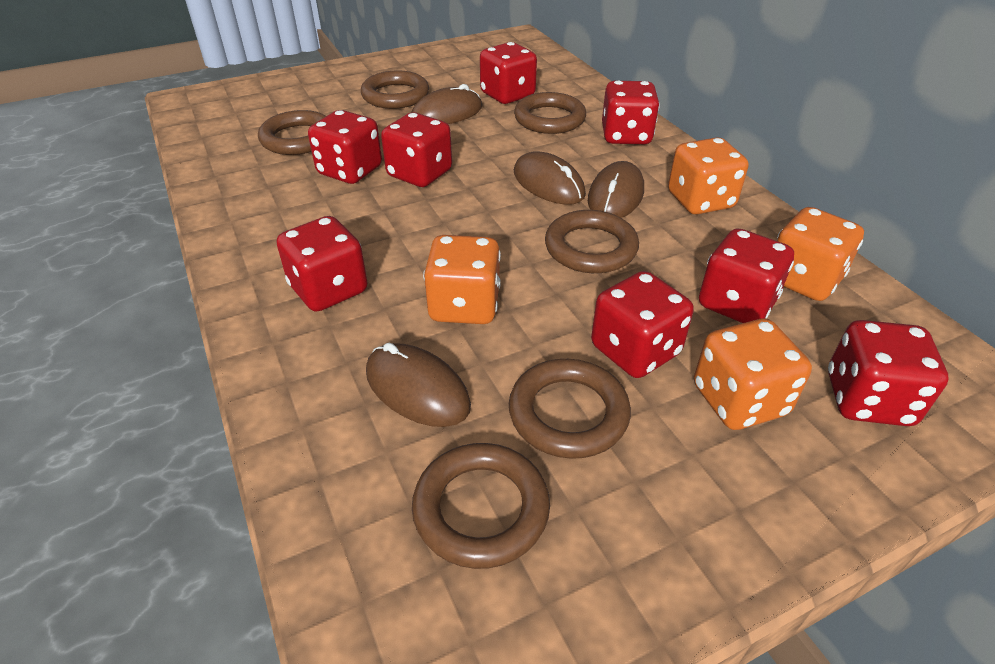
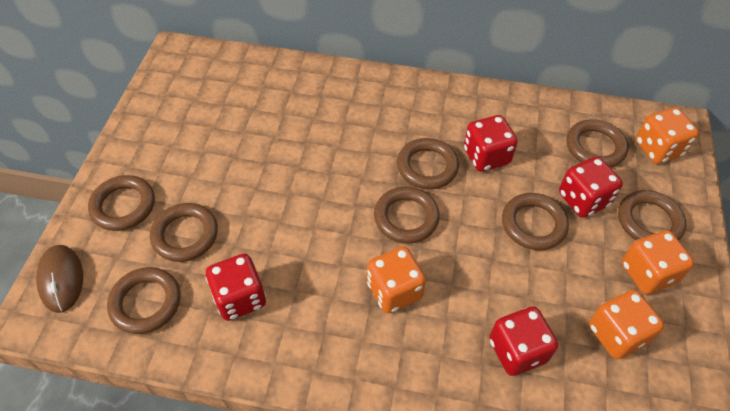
brown mouse: [366,343,471,427] [411,84,482,124] [514,151,586,205] [588,161,644,218] = 4 -> [36,245,83,313] = 1
brown ring: [258,110,326,155] [361,71,429,109] [412,443,550,569] [509,359,631,459] [514,92,586,134] [545,210,639,273] = 6 -> [88,175,155,231] [107,267,181,334] [150,203,218,262] [374,187,440,243] [397,138,459,189] [502,193,569,250] [567,119,628,168] [618,190,686,240] = 8
red dice: [277,216,368,312] [308,110,382,184] [381,112,452,187] [480,42,537,104] [591,271,694,378] [602,80,660,144] [699,228,794,323] [828,320,948,426] = 8 -> [206,254,266,321] [464,115,518,172] [489,307,558,376] [559,157,623,218] = 4

